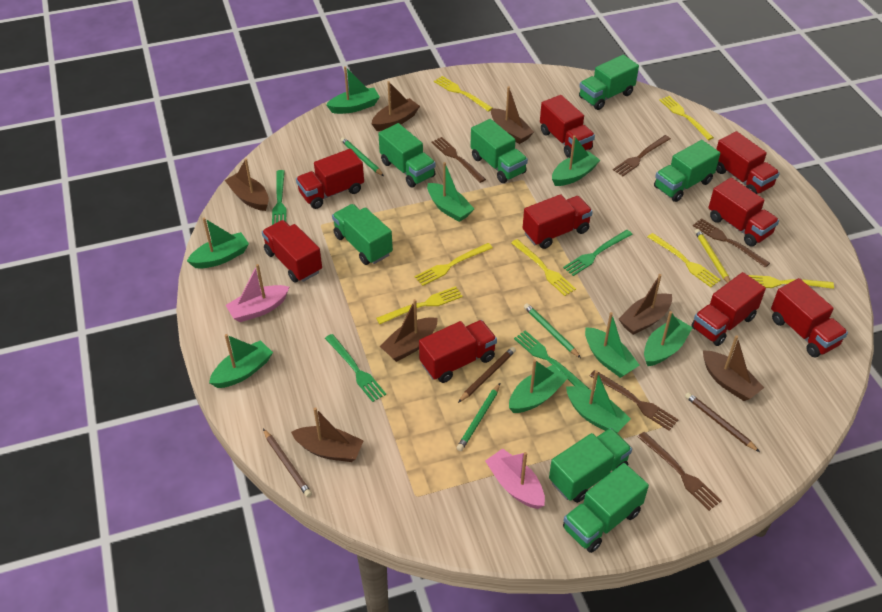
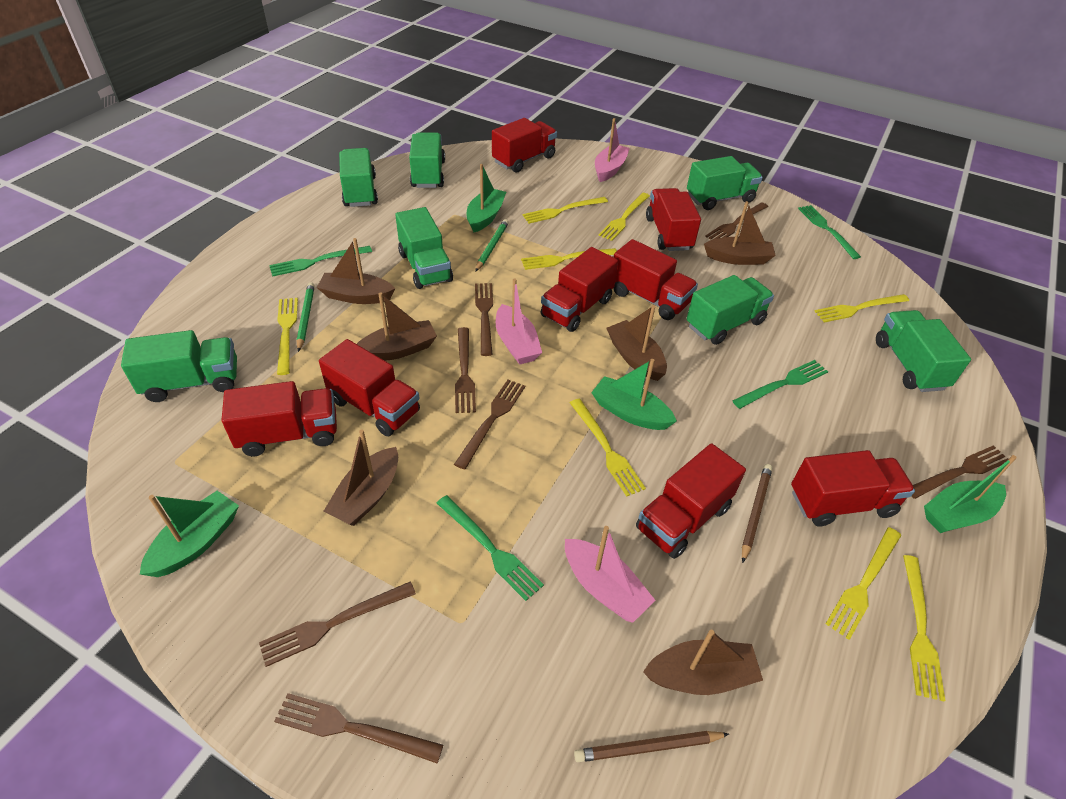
brown boat: [225,159,269,211] [291,407,364,462] [371,81,420,131] [380,299,438,362] [491,87,534,144] [619,274,672,335] [703,335,764,401] = 7 -> [317,238,395,304] [324,429,398,526] [357,292,437,361] [606,305,667,381] [643,629,763,695] [704,201,776,265] = 6
brown fork: [431,137,486,183] [590,370,679,431] [613,135,671,176] [638,432,722,511] [693,218,770,268] = 5 -> [259,582,416,667] [274,693,443,764] [454,379,525,470] [455,327,476,413] [475,283,493,356] [705,202,768,240] [911,445,1008,499] = 7
brown pencil: [263,429,312,497] [458,347,516,403] [685,392,760,452] = 3 -> [574,731,729,762] [742,464,772,563] = 2
green boat: [187,218,249,269] [209,334,273,388] [326,66,380,114] [427,162,474,222] [509,359,568,413] [552,135,600,186] [566,370,631,433] [585,312,640,378] [644,311,693,366] = 9 -> [140,491,239,577] [467,164,506,233] [591,359,677,430] [924,455,1017,533] = 4
green pencil: [341,137,384,176] [457,383,500,451] [524,303,581,358] = 3 -> [297,282,315,352] [475,219,509,272] = 2
pink boat: [225,264,289,322] [485,448,545,509] = 2 -> [496,278,542,365] [565,526,655,623] [595,118,630,182] = 3
red truck: [262,220,322,283] [296,148,364,209] [419,320,497,383] [523,194,593,249] [540,95,595,158] [692,272,766,346] [708,178,779,247] [716,131,780,194] [771,278,848,357] = 9 -> [222,381,337,456] [319,339,420,437] [492,118,557,173] [541,247,618,332] [613,239,698,320] [636,443,746,559] [646,188,701,251] [791,450,915,527] = 8
yellow fork: [376,286,463,324] [415,243,493,286] [434,76,492,112] [511,239,576,296] [648,233,721,287] [659,96,714,140] [748,275,834,289] = 7 -> [277,298,298,375] [521,248,617,270] [522,197,608,224] [570,399,646,497] [598,193,650,241] [814,294,909,323] [826,527,901,640] [903,555,945,701] = 8
yellow pencil: [695,229,730,283] = 1 -> none = 0

